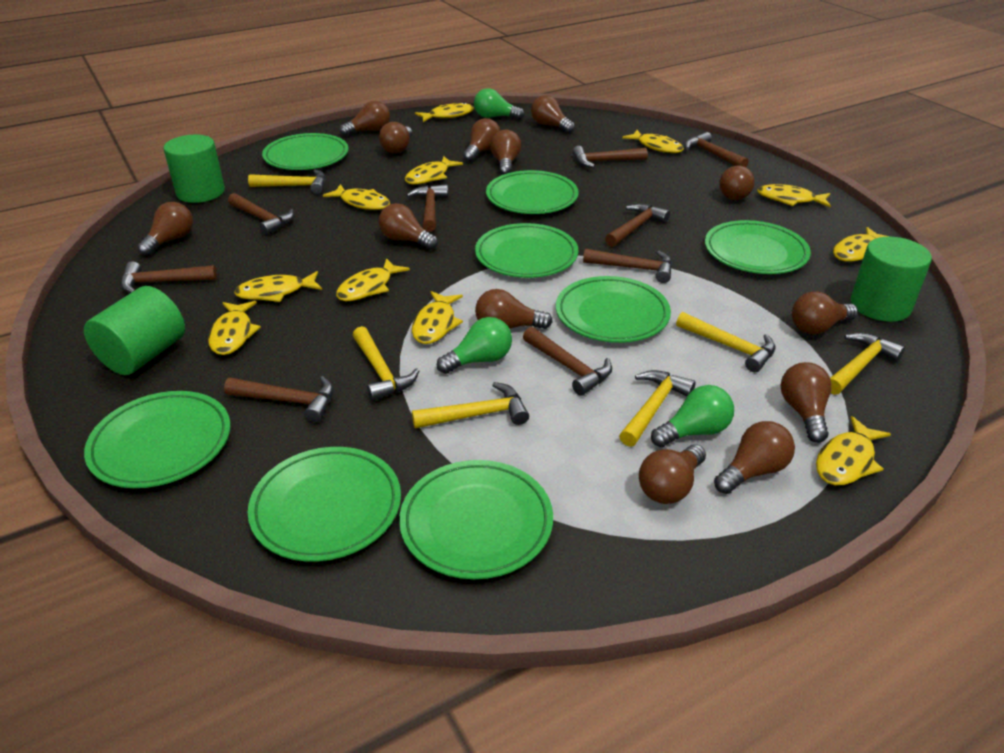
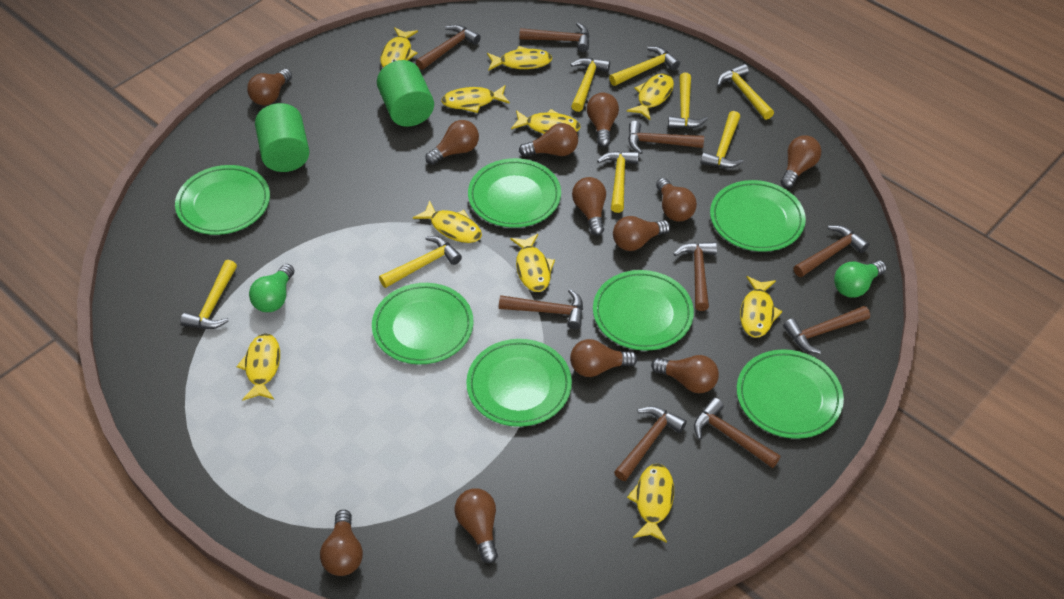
brown light bulb: [138,202,193,255] [340,101,390,136] [379,122,412,153] [379,203,438,250] [463,118,501,162] [475,289,552,329] [490,130,521,175] [531,95,575,133] [639,444,706,504] [714,421,795,494] [719,166,755,200] [780,362,832,443] [792,292,858,334] = 13 -> [247,69,292,105] [320,510,363,576] [425,120,479,165] [454,489,498,563] [519,123,578,157] [570,339,638,377] [572,177,606,236] [587,93,619,147] [613,216,670,251] [651,355,719,393] [656,178,697,222] [781,136,821,188] = 12
green cylinder: [84,286,185,375] [163,134,225,203] [851,237,932,322] = 3 -> [255,103,309,172] [377,60,434,127] = 2
green light bulb: [437,317,512,374] [474,88,524,119] [651,385,734,447] = 3 -> [249,264,294,312] [834,260,887,298] = 2
green plate: [84,391,231,488] [248,447,401,562] [262,133,349,170] [399,460,553,579] [475,223,578,278] [486,170,579,214] [556,276,671,343] [705,220,811,274] = 8 -> [175,165,270,235] [372,283,473,364] [466,339,572,427] [468,158,561,228] [593,270,694,351] [710,180,806,252] [737,349,844,439] = 7
yellow fish: [208,301,261,355] [234,271,322,302] [323,184,390,210] [336,258,410,301] [405,156,463,185] [412,291,463,344] [415,102,474,122] [622,130,684,153] [757,184,831,208] [816,416,891,485] [833,227,890,262] = 11 -> [236,333,280,401] [380,27,418,68] [413,200,482,243] [441,85,510,113] [487,46,553,71] [510,234,555,292] [511,109,581,134] [627,73,674,120] [627,463,674,543] [740,276,782,338] = 10
yellow hammer: [248,170,326,194] [352,326,419,401] [412,382,529,429] [619,370,696,447] [676,312,775,372] [830,333,905,395] = 6 -> [180,260,237,329] [379,236,462,288] [570,58,610,112] [597,151,639,213] [609,46,680,86] [668,73,708,129] [701,111,744,168] [717,64,774,120] = 8

